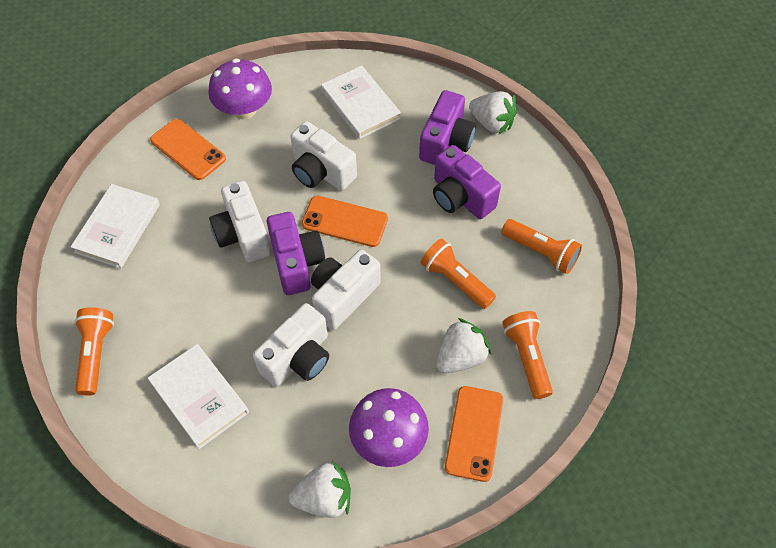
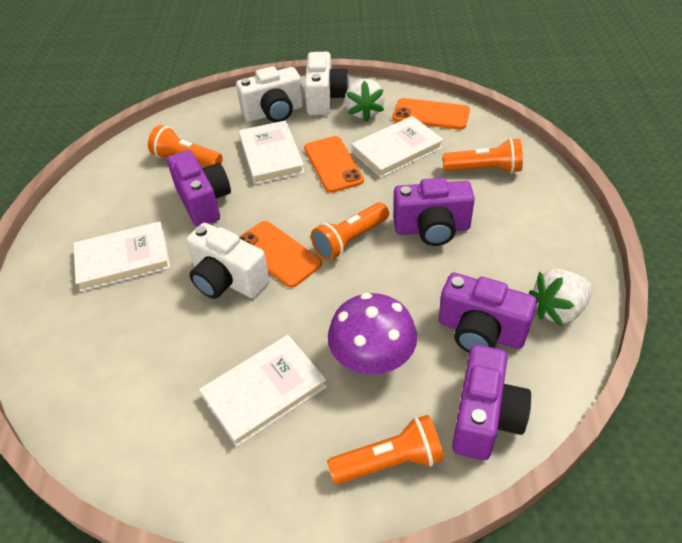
purple camera: [267,212,325,295] [419,90,476,165] [433,145,501,219] = 3 -> [167,150,231,227] [393,178,475,246] [439,273,537,352] [452,345,531,460] = 4
purple mushroom: [208,59,272,119] [349,388,429,467] = 2 -> [328,293,417,375] = 1
white book: [71,184,160,268] [148,344,249,449] [321,65,401,139] = 3 -> [73,221,171,292] [199,335,327,447] [239,120,305,184] [352,116,444,178] = 4
white camera: [209,181,271,262] [253,303,329,387] [290,121,357,191] [311,250,381,330] = 4 -> [186,223,270,299] [236,66,304,122] [304,52,349,115] = 3
white strawberry: [289,461,351,518] [436,318,491,373] [469,91,517,135] = 3 -> [345,78,385,122] [528,269,593,326] = 2

